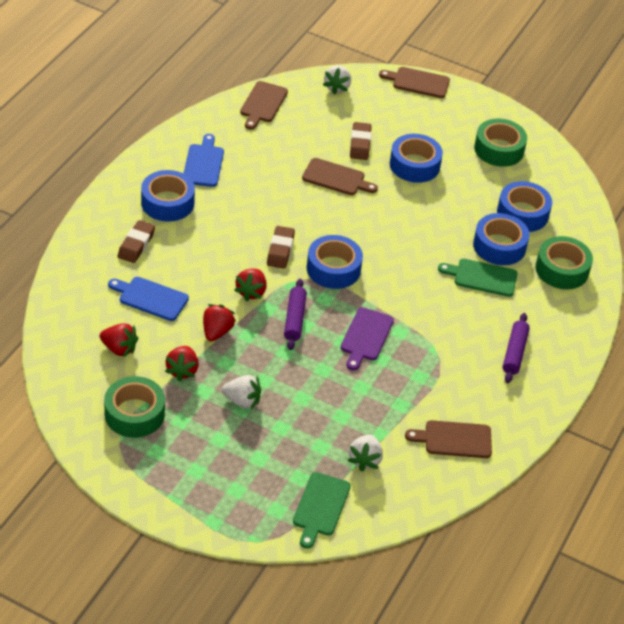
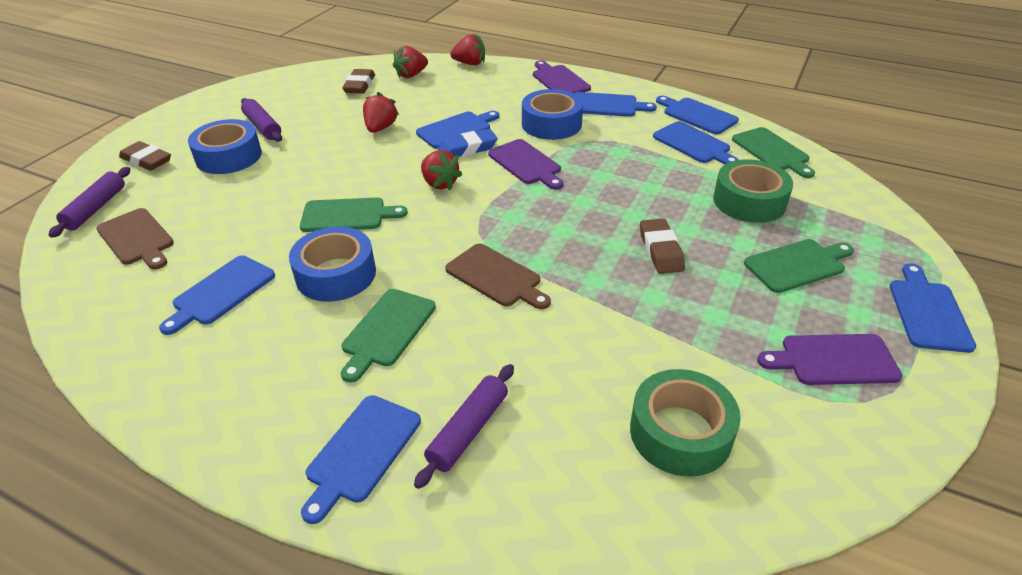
blue cutting board: [108,277,189,321] [183,134,224,187] = 2 -> [159,256,275,335] [301,395,421,524] [416,111,499,149] [574,92,657,117] [653,121,739,165] [656,96,739,134] [890,263,976,353] = 7
blue eraser: none = 0 -> [438,129,498,157] = 1
blue tape: [141,170,195,222] [307,235,363,289] [390,134,443,183] [473,213,530,265] [497,181,552,232] = 5 -> [188,119,262,174] [289,226,376,302] [522,89,583,140] = 3
brown cutting board: [240,81,288,130] [302,158,378,195] [379,67,450,98] [405,420,492,458] = 4 -> [96,208,174,270] [445,244,551,309] = 2
green cutting board: [293,472,351,549] [438,259,518,297] = 2 -> [300,198,408,232] [341,289,436,383] [732,127,815,178] [744,239,854,293] = 4
green tape: [104,376,165,438] [474,119,527,167] [535,236,593,289] = 3 -> [630,369,741,477] [713,159,793,223] = 2
purple cutting board: [341,307,394,370] = 1 -> [488,139,563,190] [533,60,591,93] [757,334,902,385] = 3
purple rolling pin: [284,278,307,350] [503,313,530,383] = 2 -> [48,167,130,238] [241,98,282,142] [414,364,514,489] = 3
white strawberry: [222,375,261,409] [323,65,351,94] [347,435,383,472] = 3 -> none = 0

